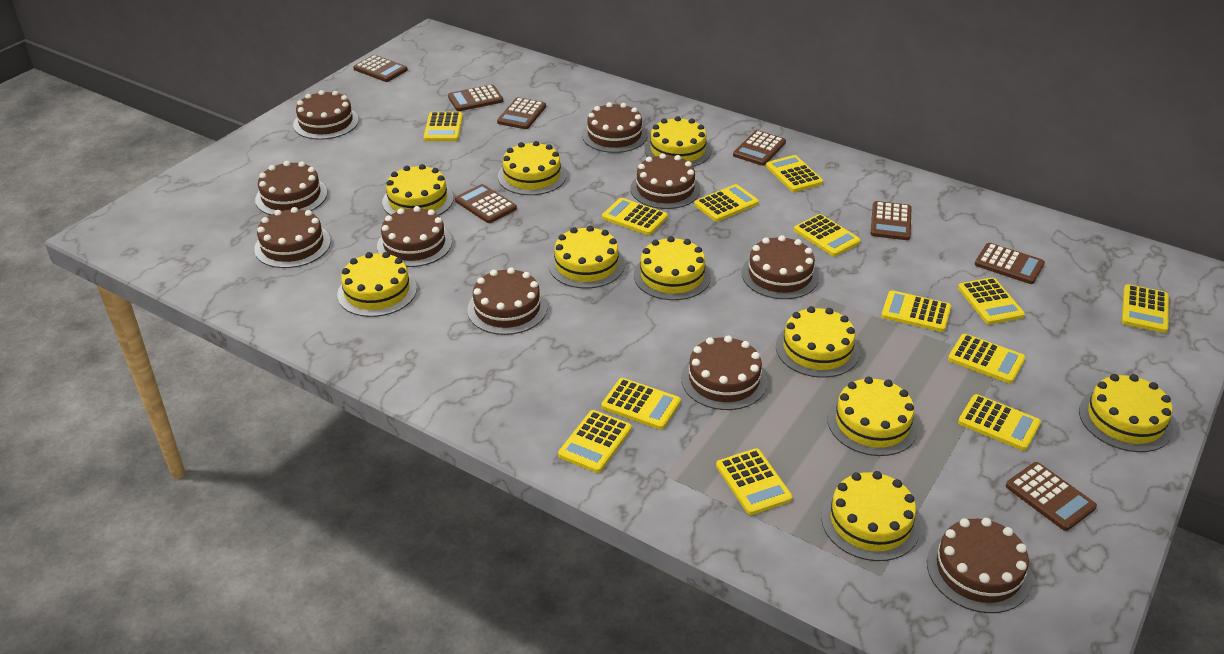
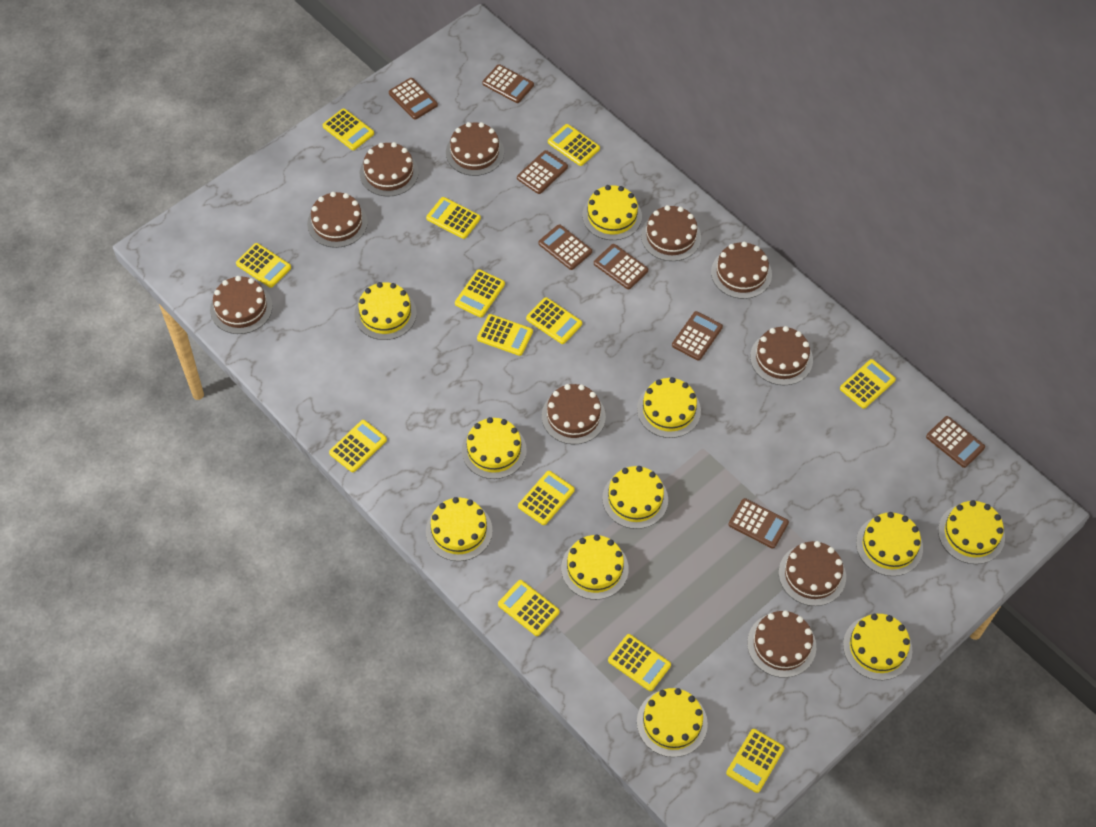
yellow cake: [337,252,417,317] [382,164,454,215] [498,141,567,195] [549,226,625,288] [634,236,711,300] [645,116,711,167] [776,306,860,378] [821,471,921,561] [827,377,918,456] [1079,374,1173,452] = 10 -> [354,282,417,340] [426,497,493,561] [462,417,527,479] [561,535,629,600] [582,185,642,240] [602,466,668,529] [637,377,701,438] [637,688,708,757] [843,614,912,680] [856,512,923,576] [938,500,1005,564] = 11

